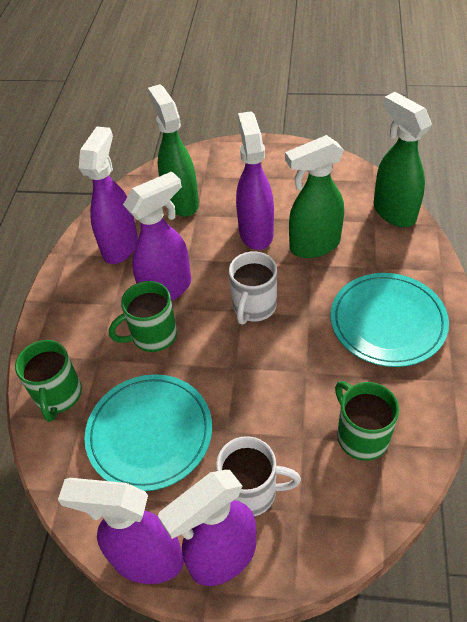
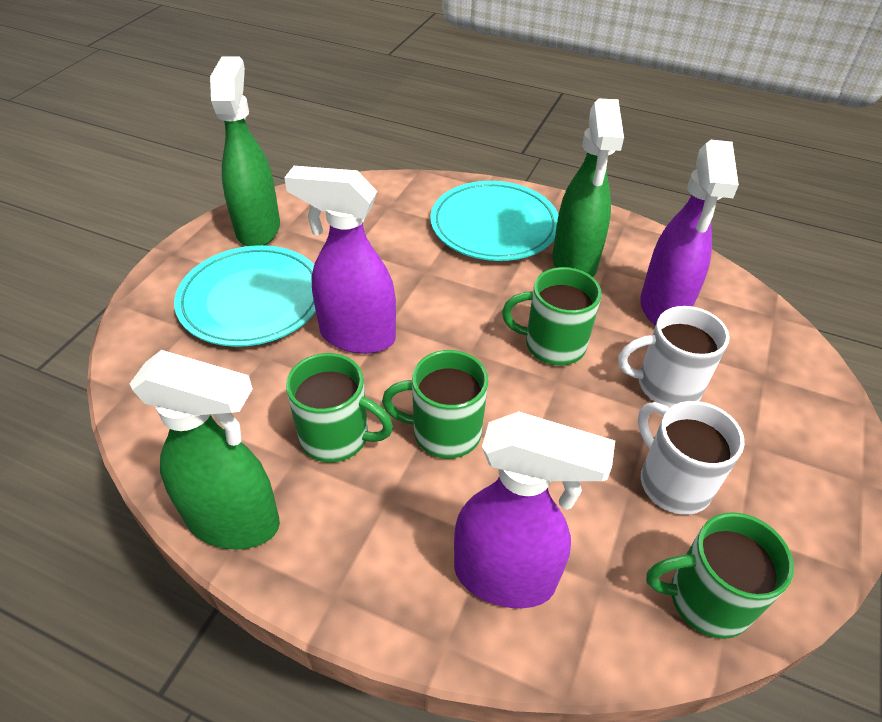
green mug: [15,340,82,422] [109,281,177,352] [335,381,399,461] = 3 -> [286,353,393,463] [382,350,488,459] [502,267,602,365] [646,512,794,639] = 4
purple spray bottle: [58,478,184,584] [79,126,138,264] [123,171,191,301] [158,470,256,586] [236,111,274,250] = 5 -> [284,166,396,354] [454,411,615,608] [640,140,739,326] = 3

